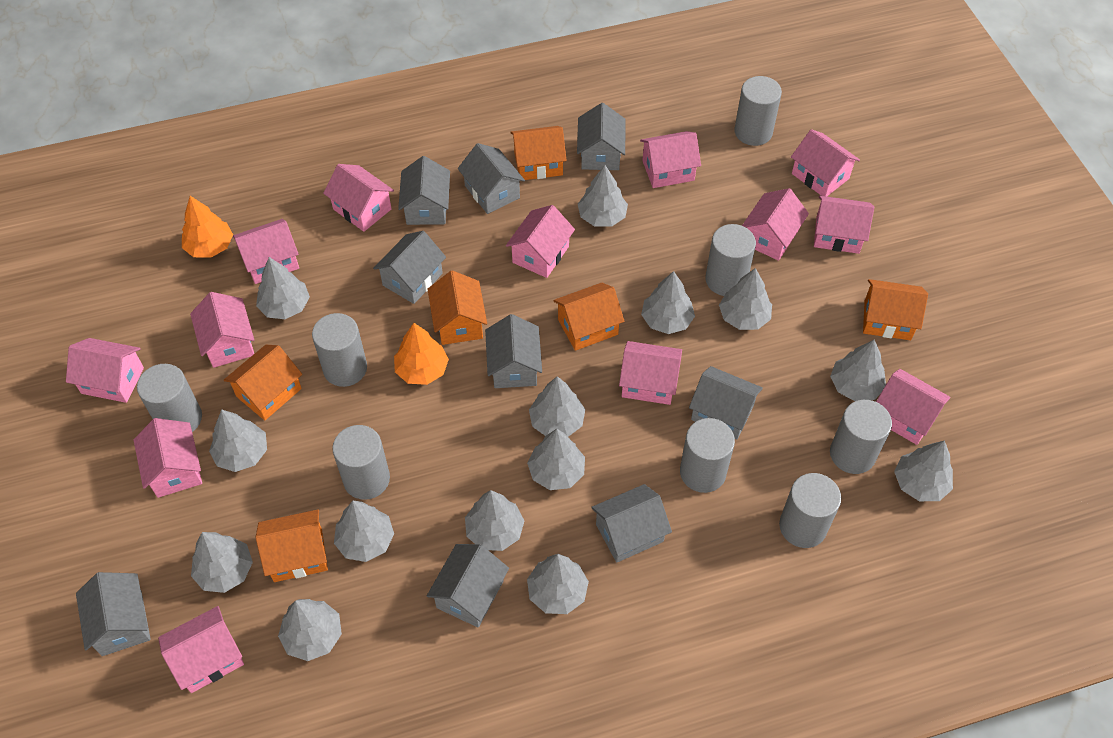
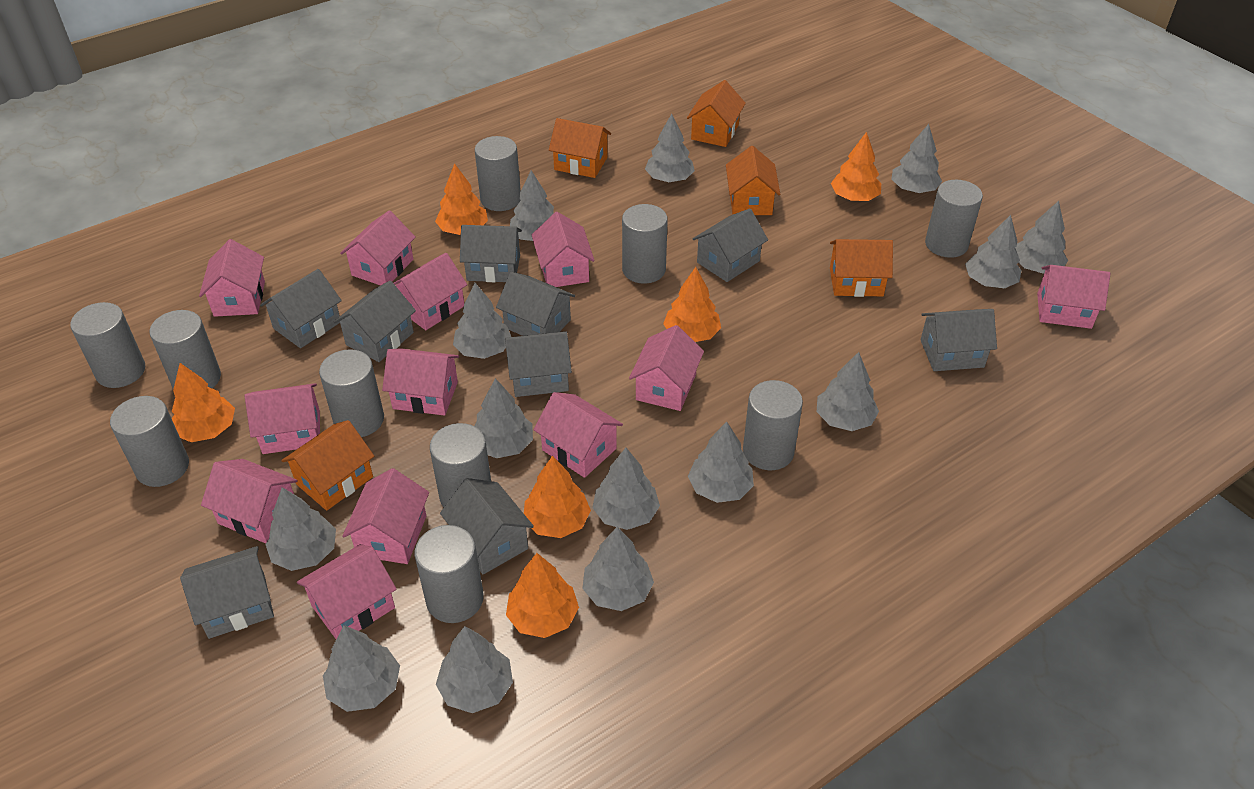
grey cylinder: [137,364,202,432] [312,313,367,387] [332,425,390,500] [680,418,735,493] [705,224,756,296] [734,76,782,146] [779,473,841,548] [830,400,892,474] = 8 -> [70,302,145,388] [110,396,189,487] [150,310,221,389] [319,349,384,437] [415,525,484,623] [430,423,491,507] [475,136,521,211] [622,204,668,284] [743,380,803,470] [925,180,983,258] = 10
orange house: [224,345,302,420] [256,509,328,582] [428,271,487,345] [510,126,567,180] [553,283,625,351] [863,279,928,340] = 6 -> [281,420,374,511] [549,118,611,178] [687,80,746,147] [726,146,780,215] [830,239,893,297] = 5
orange tree: [182,196,233,258] [394,323,449,385] = 2 -> [172,363,235,442] [435,163,488,235] [506,553,579,638] [524,456,591,538] [663,267,721,342] [831,132,881,201] = 6
pink house: [66,338,144,403] [134,418,202,498] [158,606,244,693] [190,292,254,368] [233,219,299,284] [323,164,394,232] [506,205,575,278] [619,341,682,405] [640,131,701,188] [742,188,809,261] [791,129,860,196] [814,196,874,254] [876,369,951,445] = 13 -> [199,239,265,317] [201,459,297,543] [245,383,320,454] [297,544,396,639] [340,210,416,286] [342,468,429,564] [382,348,459,416] [394,253,467,330] [532,212,595,287] [533,392,623,478] [629,325,704,411] [1037,265,1111,329] = 12

